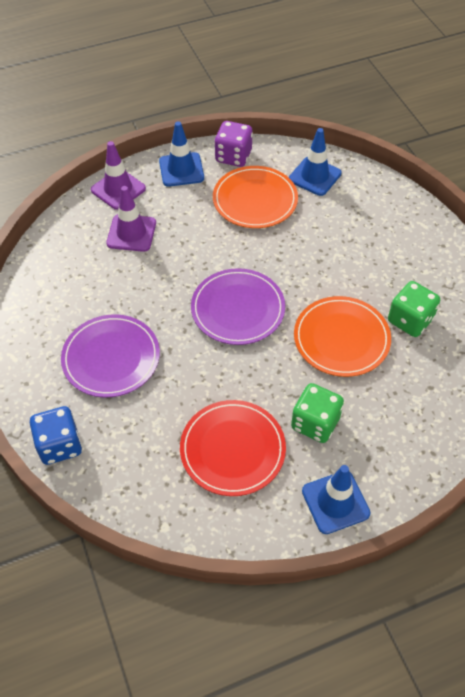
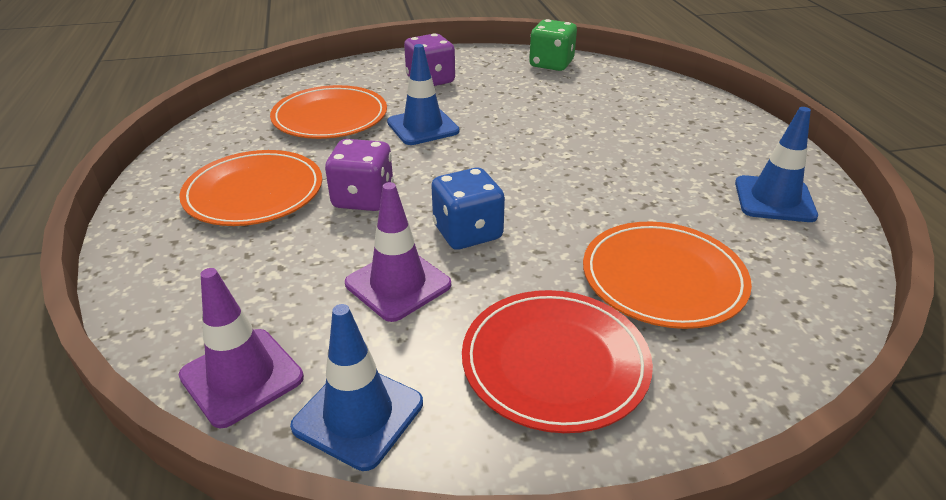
green dice: [291,383,344,443] [388,281,440,337] = 2 -> [529,19,577,71] = 1
orange plate: [213,166,298,228] [294,296,391,377] = 2 -> [179,150,322,226] [270,85,387,139] [583,222,752,329] = 3
purple dice: [215,121,253,167] = 1 -> [325,139,394,211] [404,33,455,86] = 2
purple plate: [61,314,160,398] [191,268,285,345] = 2 -> none = 0

